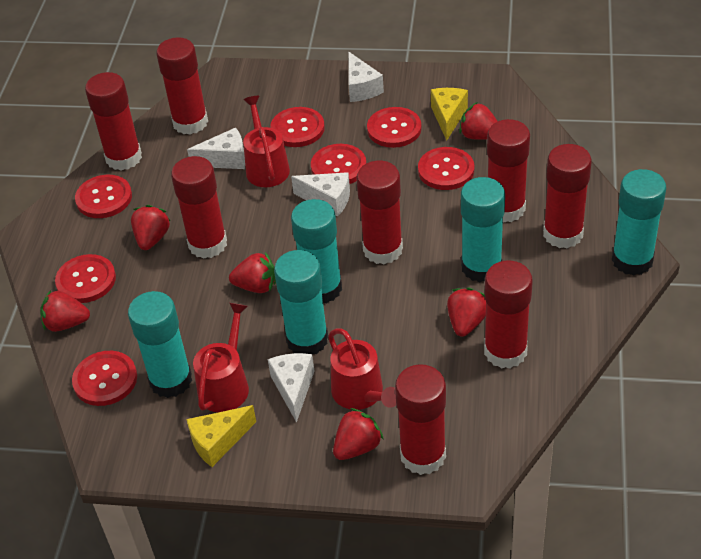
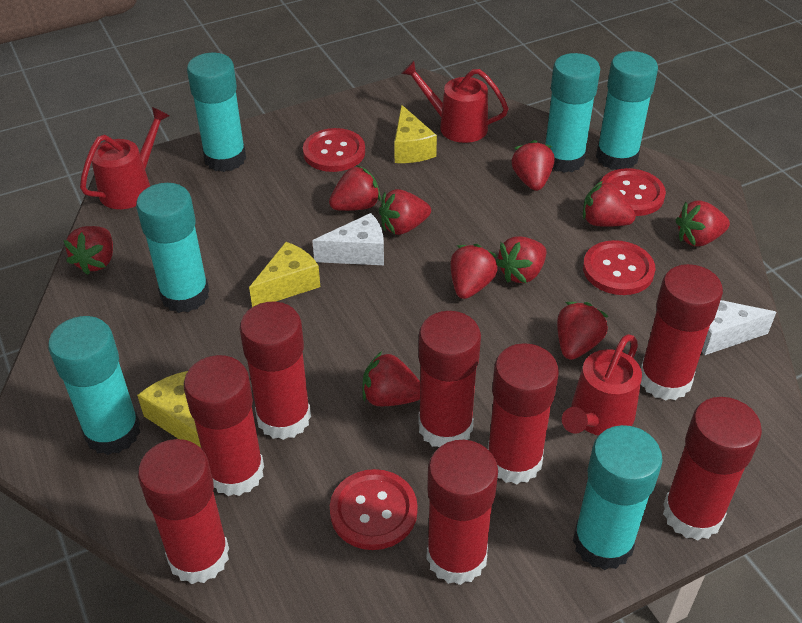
red button: [55,254,116,303] [72,351,137,406] [75,175,132,218] [270,107,325,147] [311,144,366,184] [367,107,421,148] [418,147,474,190] = 7 -> [303,128,365,172] [330,469,418,550] [583,240,656,295] [600,168,666,216] = 4
red strawberry: [40,290,90,332] [131,205,170,250] [229,252,276,293] [333,408,384,460] [447,288,486,337] [459,102,498,140] = 6 -> [63,226,113,275] [329,165,381,211] [362,351,420,406] [379,189,431,235] [450,244,498,299] [496,236,546,283] [511,140,554,191] [557,302,609,360] [583,181,636,227] [676,200,730,247] = 10
turquoise glue stick: [128,291,192,398] [274,250,328,354] [291,199,342,303] [461,177,505,282] [612,169,666,276] = 5 -> [48,316,140,455] [136,183,209,313] [187,53,246,172] [545,53,600,173] [573,425,663,570] [596,51,658,170] = 6
white cheese: [187,128,245,169] [268,353,315,423] [291,172,350,217] [348,51,384,102] = 4 -> [312,213,384,265] [702,300,776,355] = 2
yellow cheese: [186,405,256,467] [431,88,468,141] = 2 -> [137,371,201,448] [249,242,320,307] [394,105,437,163] = 3

